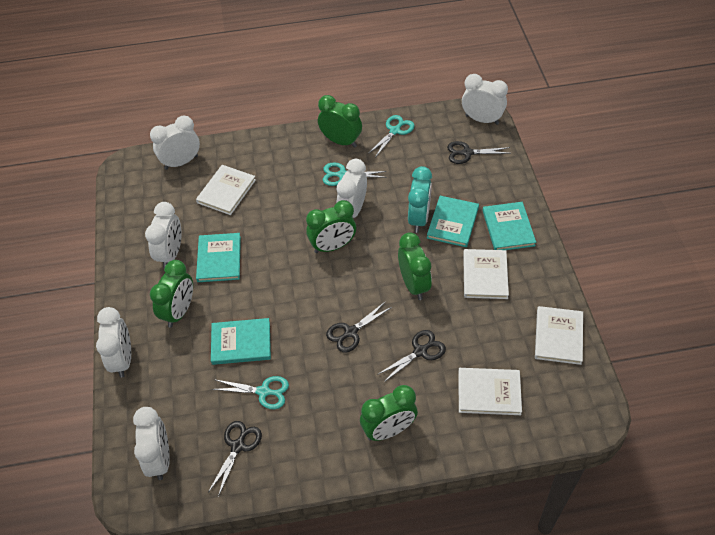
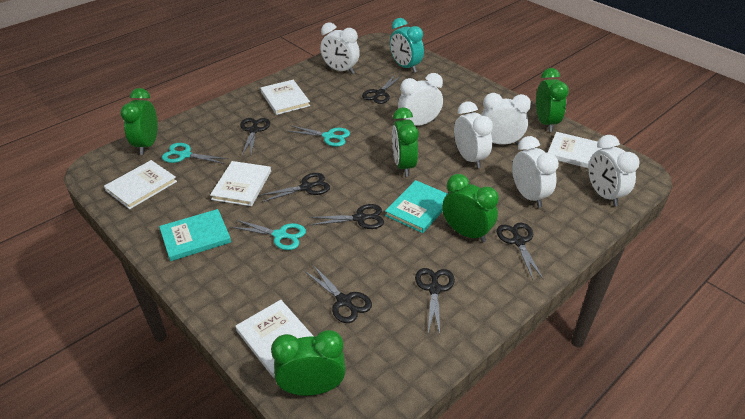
black scissors: [208,421,262,497] [326,301,392,352] [377,330,446,383] [447,141,511,164] = 4 -> [240,118,270,155] [259,173,330,202] [304,265,372,323] [309,204,384,229] [362,75,401,104] [415,268,455,334] [497,222,544,280] = 7
turquoise book: [196,233,241,282] [211,318,271,365] [427,196,479,247] [483,202,536,250] = 4 -> [159,209,231,261] [385,180,447,233] = 2
white book: [196,165,256,215] [458,368,522,415] [463,249,509,299] [535,306,583,365] = 4 -> [104,160,177,209] [210,161,271,206] [236,300,313,378] [261,80,310,115] [548,132,603,168] = 5

